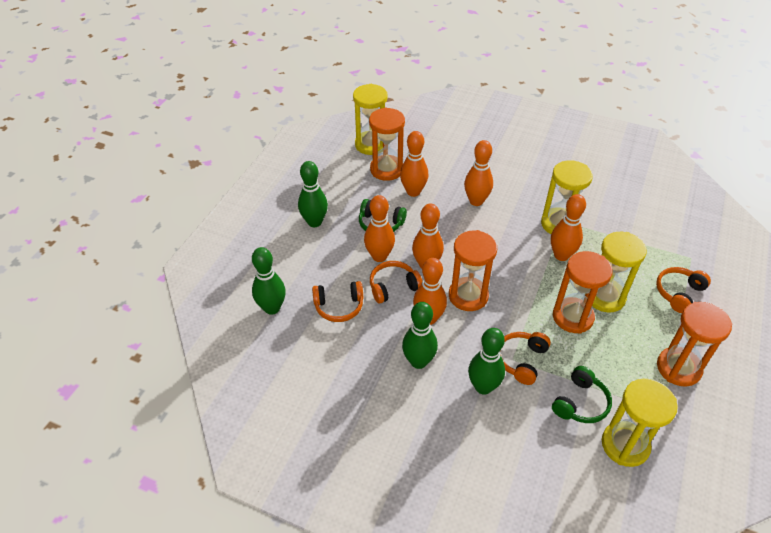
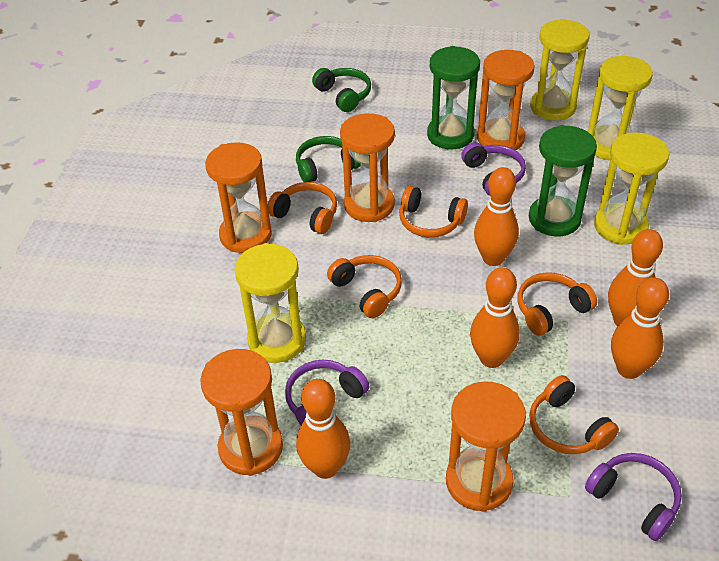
green bowling pin: [252,247,286,315] [298,161,328,227] [402,302,438,369] [468,328,505,395] = 4 -> none = 0
green hourglass: none = 0 -> [427,46,480,149] [529,125,597,236] = 2
orange bowling pin: [364,195,395,262] [400,131,428,197] [412,204,444,269] [413,258,447,325] [464,140,493,206] [551,194,586,261] = 6 -> [296,379,350,479] [470,267,520,368] [474,167,519,266] [608,229,663,326] [611,277,669,379] = 5
orange headphones: [312,281,363,322] [370,261,422,304] [503,332,551,385] [656,267,711,313] = 4 -> [268,182,337,234] [327,255,402,318] [399,186,468,237] [518,272,597,336] [529,375,619,454] = 5
orange hourglass: [369,107,405,181] [449,230,497,311] [553,251,613,334] [657,302,732,387] = 4 -> [200,349,283,476] [205,142,272,253] [340,113,395,222] [446,381,526,512] [477,50,535,150] = 5
purple headphones: none = 0 -> [285,360,370,425] [461,142,526,196] [585,453,682,541] = 3

